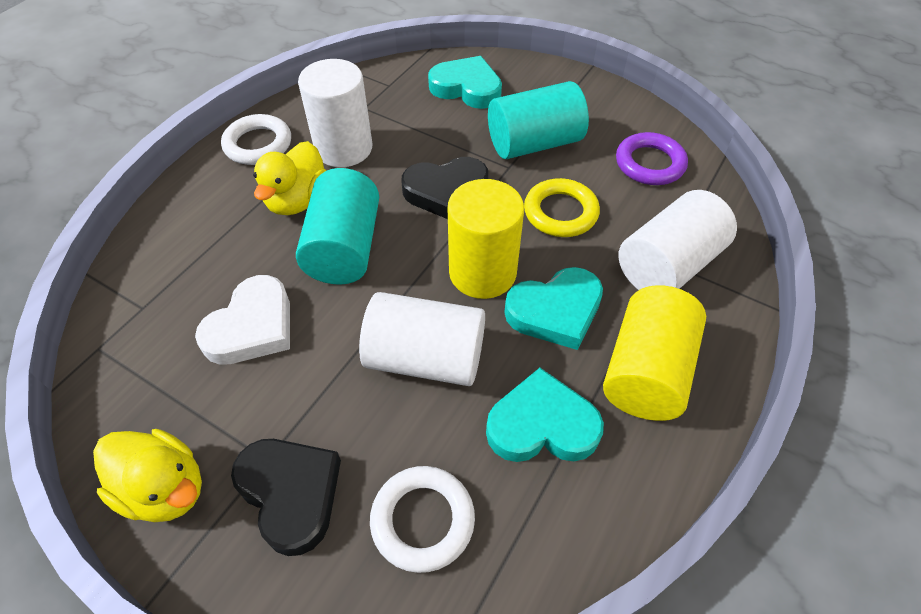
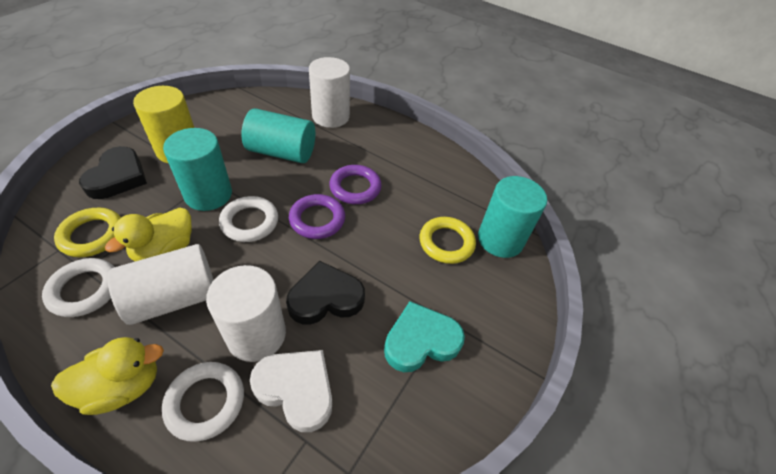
purple ring: [616,132,688,185] = 1 -> [289,194,345,239] [329,165,382,204] = 2
turquoise cylinder: [296,168,379,285] [488,81,589,159] = 2 -> [163,128,232,211] [241,108,315,163] [478,176,547,258] = 3
turquoise heart: [428,56,502,109] [486,368,604,462] [504,267,603,350] = 3 -> [384,301,465,372] = 1
white ring: [221,114,291,165] [370,466,475,573] = 2 -> [42,258,114,317] [162,362,244,442] [219,196,278,242] = 3
yellow cylinder: [448,179,524,299] [603,285,706,421] = 2 -> [133,86,194,163] = 1
yellow ring: [524,178,600,237] = 1 -> [54,207,121,257] [420,217,476,264] = 2

